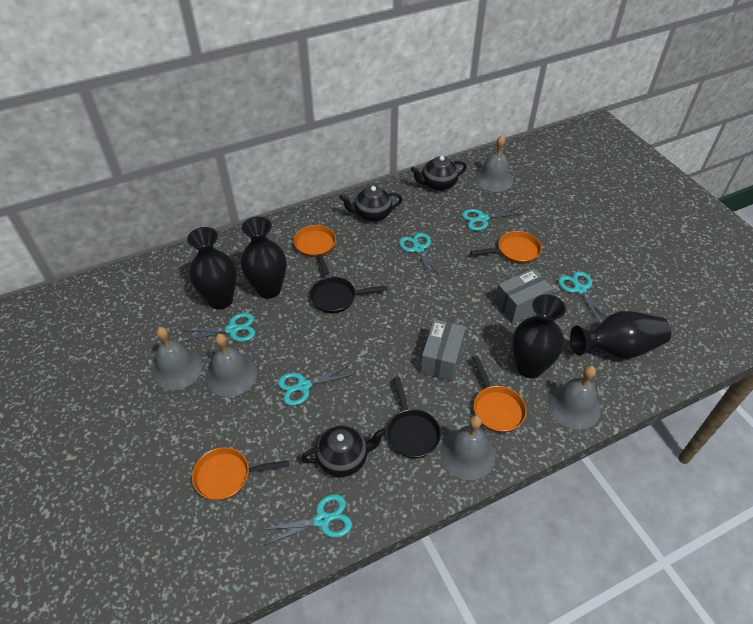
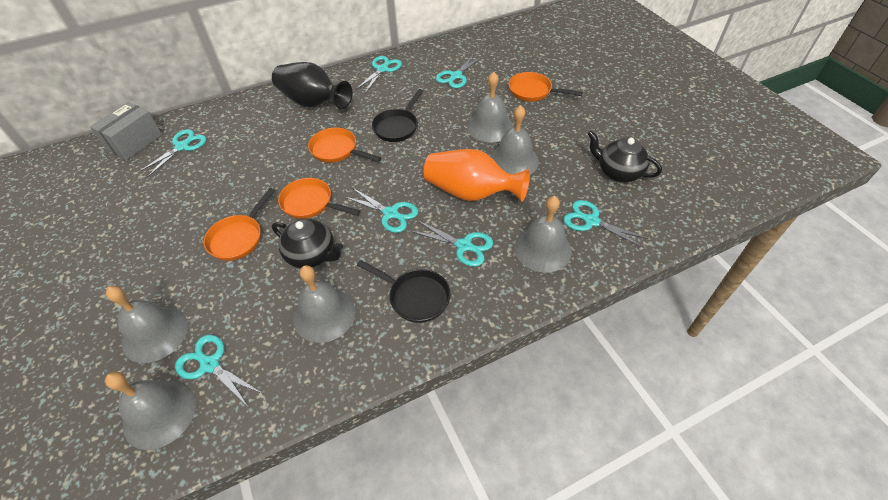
black teapot: [301,426,386,477] [339,186,403,222] [411,156,467,191] = 3 -> [272,219,343,268] [588,130,662,182] = 2
black vase: [187,227,237,310] [241,217,286,299] [512,294,566,378] [570,311,671,359] = 4 -> [272,62,353,109] = 1
grey bell: [152,327,203,390] [206,334,257,397] [440,415,495,480] [475,135,514,192] [548,366,601,430] = 5 -> [105,372,196,450] [106,286,188,363] [293,265,355,343] [467,72,513,142] [490,105,539,175] [515,196,572,273] = 6
grey box: [421,319,466,381] [494,269,553,324] = 2 -> [90,102,162,160] = 1
orange vase: none = 0 -> [423,149,530,202] = 1
turquoise scissors: [183,313,255,342] [261,494,352,545] [278,365,355,406] [399,233,442,279] [462,207,524,231] [558,271,607,323] = 6 -> [138,129,207,178] [175,335,263,406] [345,188,418,233] [355,56,402,93] [410,220,493,267] [436,54,483,88] [564,200,649,248] = 7

